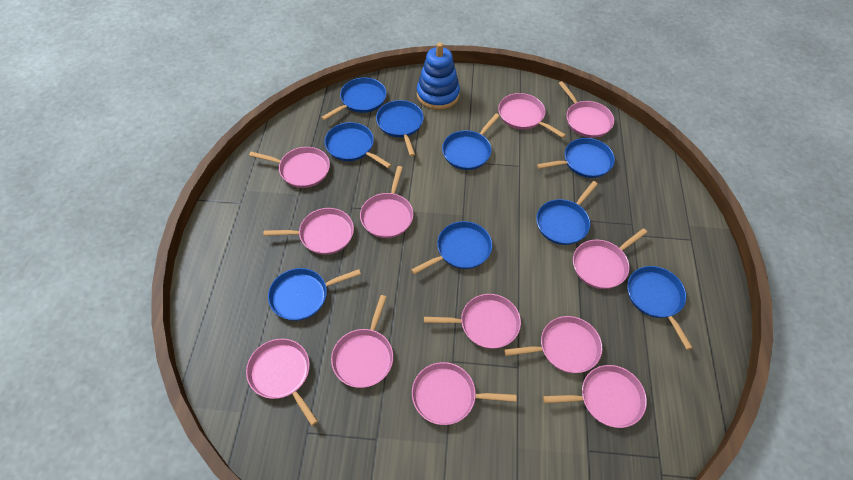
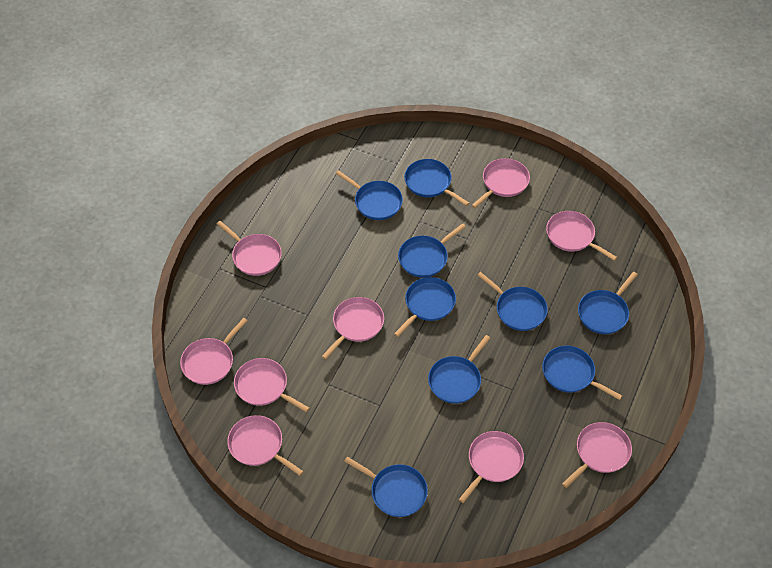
blue stacking toy: [417,42,460,110] = 1 -> none = 0
pink pan: [246,339,318,426] [249,147,330,188] [263,208,354,255] [331,295,393,388] [360,166,413,238] [412,362,517,425] [424,294,521,349] [498,93,566,138] [504,316,602,373] [543,365,647,428] [559,81,614,138] [573,228,647,289] = 12 -> [180,318,247,385] [217,221,282,276] [227,415,304,476] [234,358,310,412] [322,297,384,359] [459,431,524,503] [472,158,530,208] [546,211,617,261] [562,422,632,488] = 9

